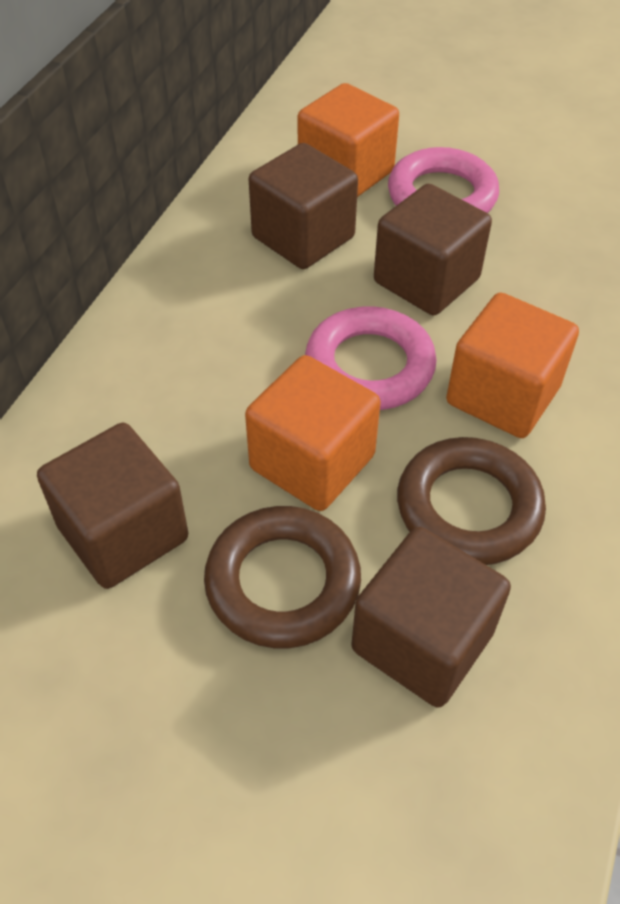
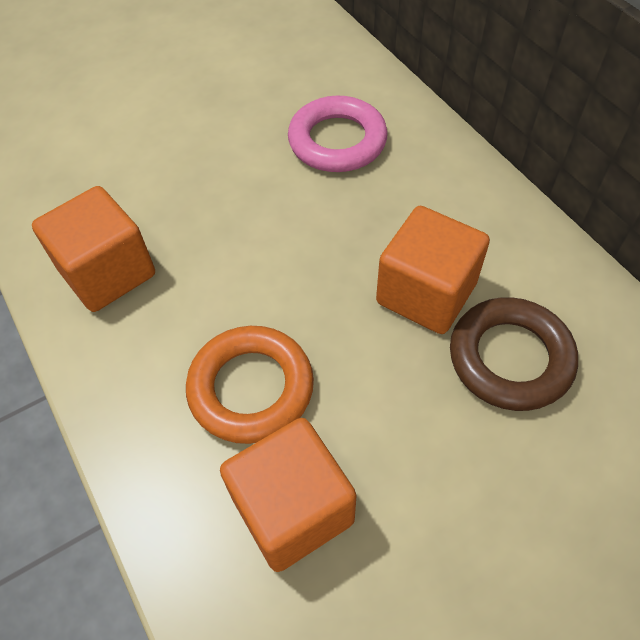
brown cube: [37,423,188,589] [249,143,358,269] [352,527,511,707] [374,184,492,315] = 4 -> none = 0
brown ring: [204,506,361,648] [397,437,546,565] = 2 -> [450,297,578,411] = 1
orange ring: none = 0 -> [186,326,314,444] = 1
pink ring: [305,306,437,410] [388,147,499,213] = 2 -> [288,96,388,172] = 1

